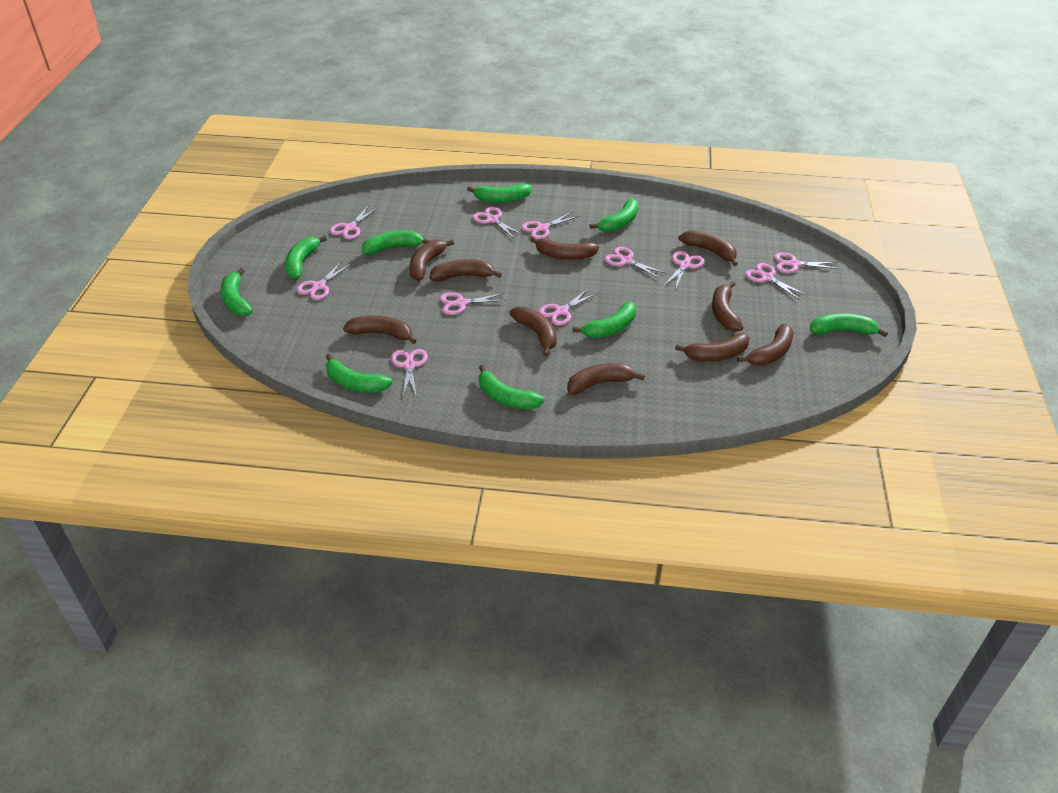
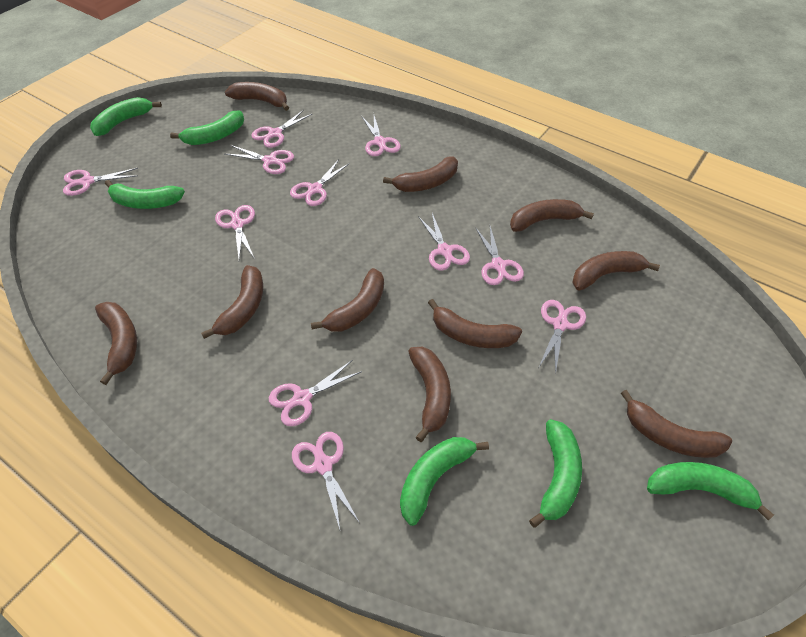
green banana: [221,268,253,316] [285,236,327,279] [326,354,393,393] [362,230,430,255] [467,183,532,203] [479,365,544,410] [572,301,636,338] [589,198,639,232] [810,313,888,337] = 9 -> [90,97,162,136] [105,180,185,209] [170,111,244,145] [400,437,489,526] [529,419,582,528] [647,462,774,520] = 6

